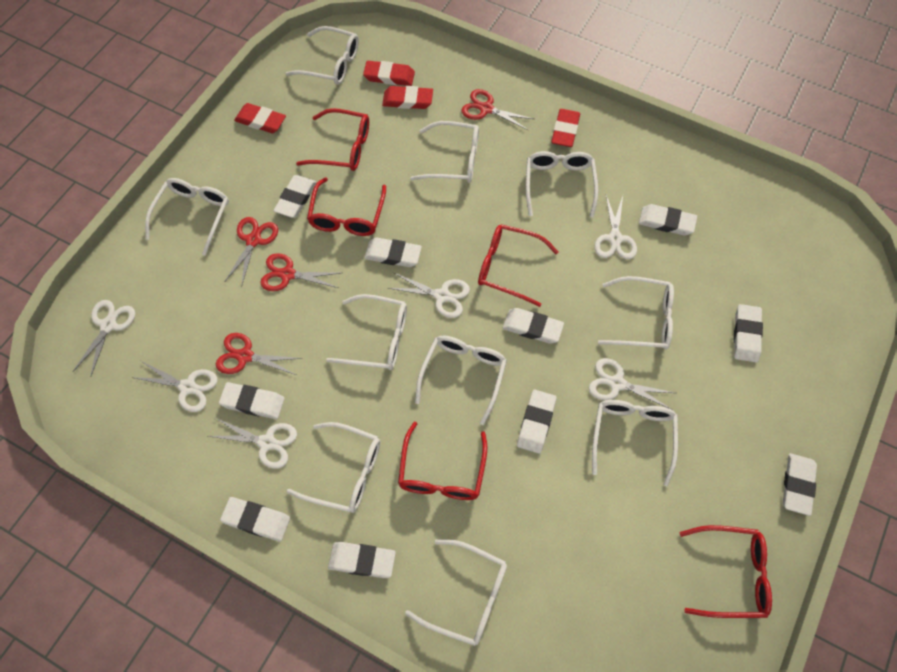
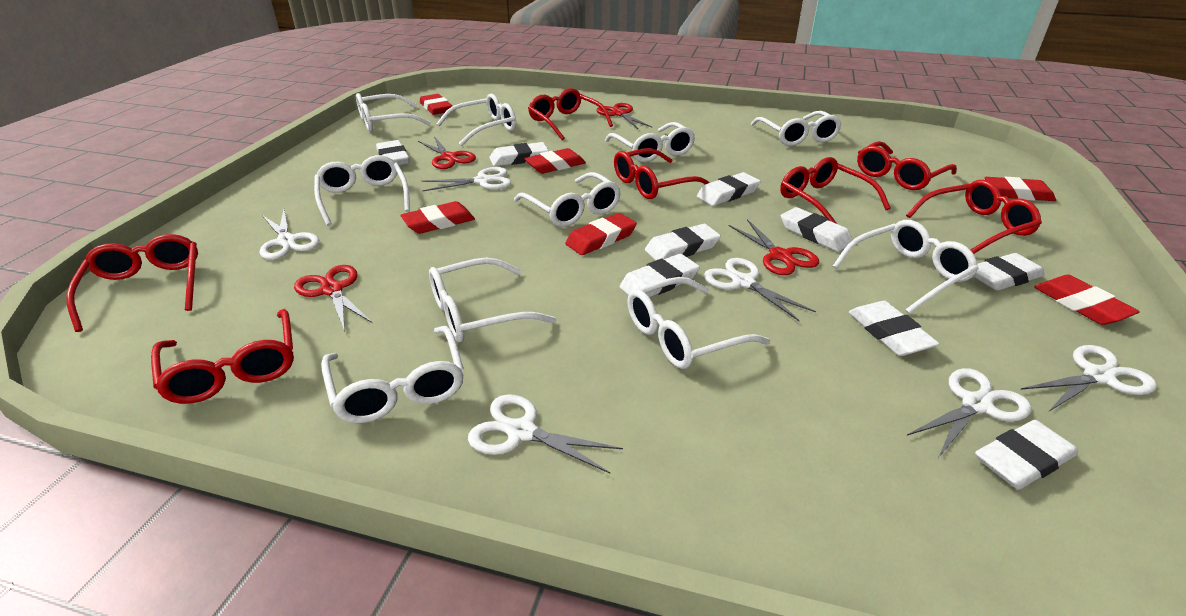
red eraser: [234,103,286,133] [363,61,415,86] [382,86,433,109] [551,109,580,147] = 4 -> [400,201,475,234] [420,94,452,115] [524,148,586,174] [565,213,637,255] [985,177,1056,201] [1034,275,1140,325] = 6
red glasses: [296,108,369,171] [307,177,386,236] [398,421,487,500] [478,224,559,307] [680,525,772,618] = 5 -> [66,234,198,332] [151,309,294,404] [528,88,613,140] [614,148,710,199] [780,157,891,224] [857,141,957,190] [906,180,1042,254] = 7
white eraser: [219,382,285,419] [220,497,290,542] [273,175,316,218] [328,542,396,578] [364,237,422,267] [503,308,564,344] [517,390,556,454] [639,204,697,236] [734,304,763,362] [783,453,817,516] = 10 -> [376,140,409,165] [489,142,549,166] [620,253,700,297] [645,224,721,260] [697,172,761,206] [781,207,853,252] [849,301,940,356] [973,253,1045,290] [975,420,1078,490] = 9

